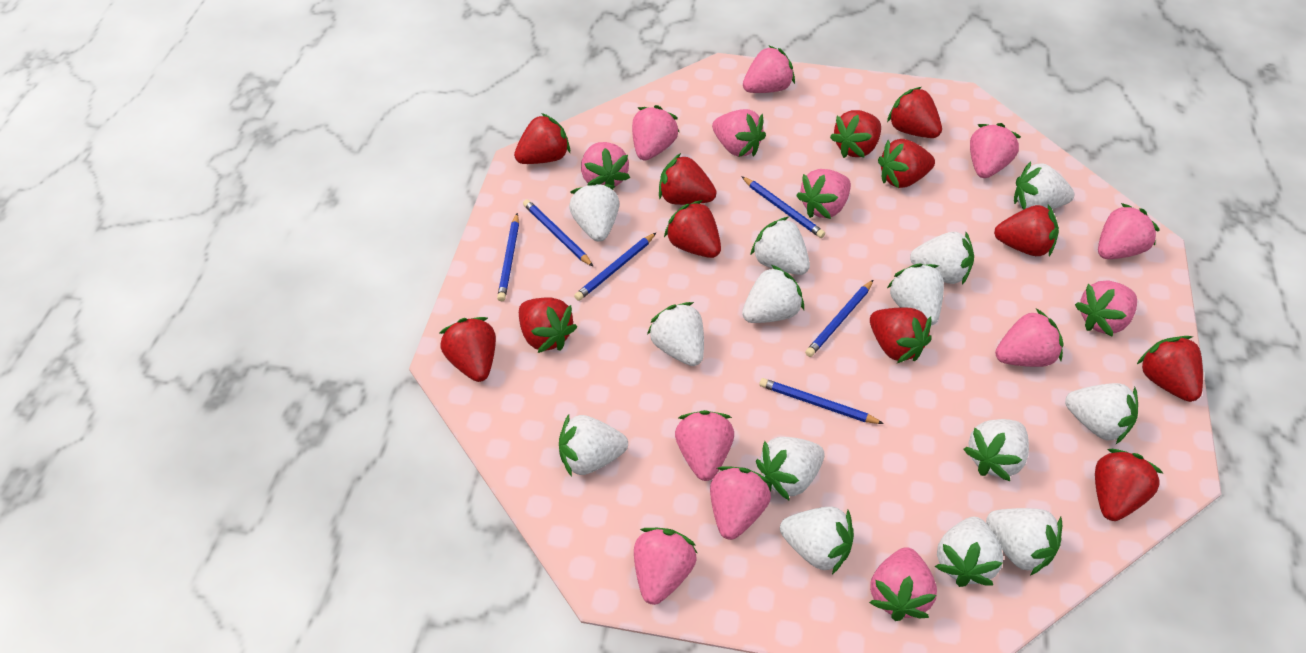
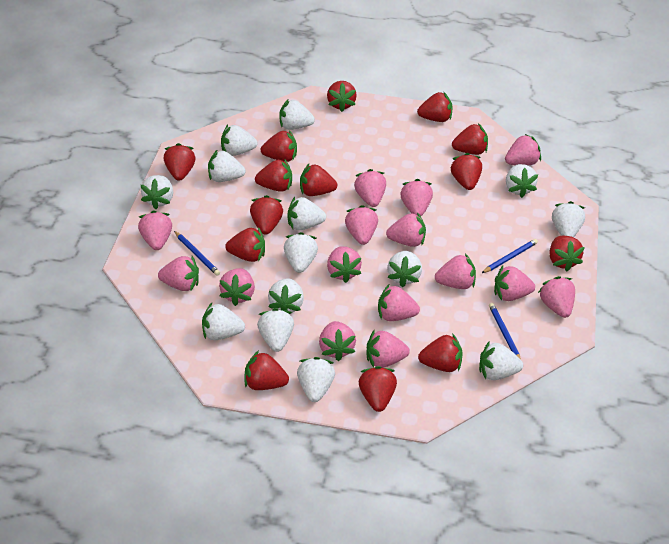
blue pencil: [497,213,519,301] [523,199,594,267] [574,233,656,301] [741,176,825,238] [759,378,884,424] [805,280,873,357] = 6 -> [174,231,220,276] [482,239,538,273] [489,303,521,360] = 3
pink strawberry: [581,142,630,190] [632,105,679,161] [634,528,697,605] [675,410,734,481] [710,466,771,540] [712,109,766,157] [743,46,795,93] [796,169,851,219] [869,547,937,621] [970,123,1021,178] [995,309,1064,367] [1075,281,1137,337] [1098,203,1160,259] = 13 -> [138,210,172,250] [158,256,199,291] [219,268,255,306] [319,321,356,361] [327,246,362,283] [345,205,378,245] [354,169,386,207] [367,330,410,368] [378,285,420,321] [386,212,426,247] [400,179,433,216] [435,254,476,289] [494,266,535,301] [505,134,541,165] [538,276,575,318] = 15
red strawberry: [440,317,496,382] [514,113,570,164] [519,297,577,353] [659,153,717,205] [664,200,721,258] [830,110,881,158] [870,308,932,363] [878,139,935,188] [887,87,942,138] [994,205,1059,256] [1095,449,1163,521] [1137,336,1203,402] = 12 -> [164,143,195,181] [225,227,265,262] [244,350,289,390] [250,195,283,235] [255,159,292,192] [261,130,297,162] [300,164,337,196] [327,81,357,112] [359,366,397,412] [417,92,452,122] [418,333,463,372] [450,153,482,190] [452,123,488,155] [549,236,585,271] = 14

